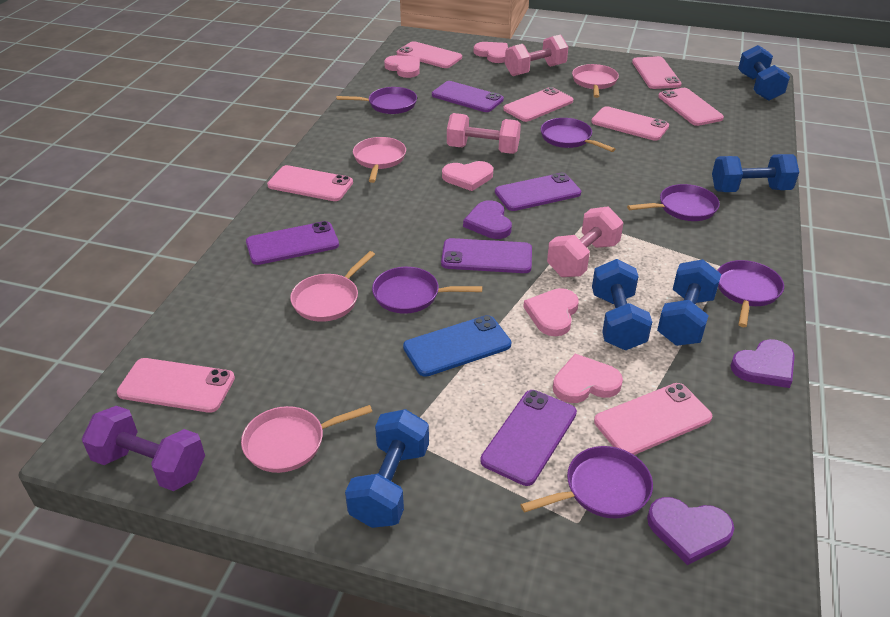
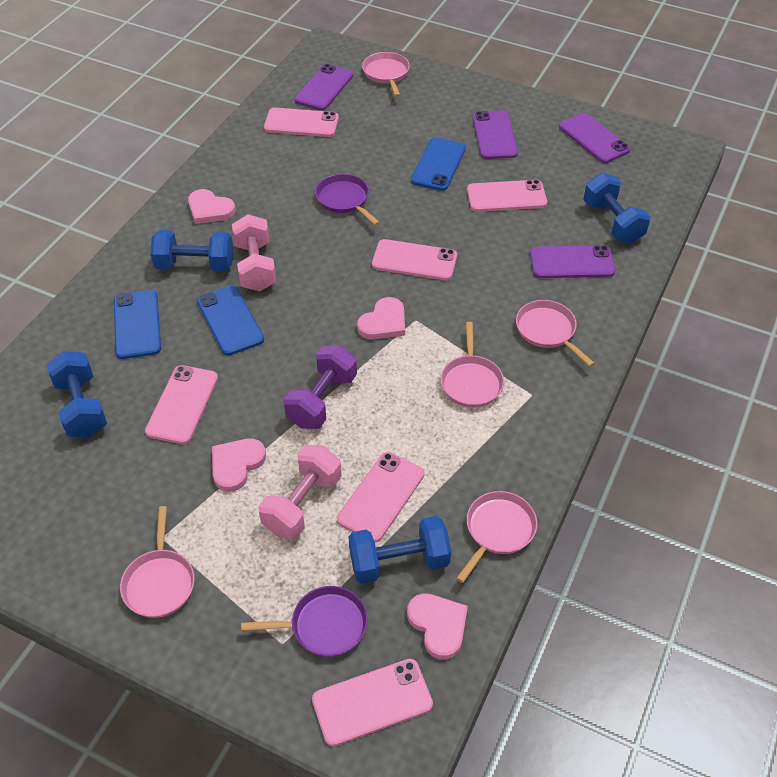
blue dumbbell: [345,409,429,528] [592,259,652,350] [657,259,721,346] [712,154,799,192] [738,45,790,101] = 5 -> [46,351,107,437] [150,230,233,272] [349,516,451,584] [583,173,651,243] = 4
blue phone: [403,315,511,377] = 1 -> [114,290,161,359] [197,286,264,356] [411,137,466,191] = 3
pink dumbbell: [447,113,521,154] [505,35,568,76] [547,206,624,277] = 3 -> [232,214,276,291] [258,445,342,539] = 2
pink heart: [384,55,420,78] [442,161,493,191] [474,42,508,63] [523,288,579,336] [553,354,623,403] = 5 -> [188,189,236,224] [212,438,266,492] [357,297,405,340] [407,593,468,660] = 4
pink pan: [241,405,372,473] [290,251,375,322] [353,137,406,183] [572,64,619,98] = 4 -> [120,506,195,618] [362,52,410,97] [440,322,504,408] [456,491,537,583] [516,300,595,367] = 5
pink phone: [117,358,235,413] [267,165,353,201] [397,41,462,68] [503,87,573,122] [591,106,669,141] [594,383,712,455] [632,56,682,89] [658,88,724,126] = 8 -> [145,365,218,444] [264,108,339,137] [312,659,433,746] [337,452,424,542] [372,239,457,280] [467,180,547,212] = 6
purple heart: [463,200,512,239] [647,497,734,565] [731,339,795,388] = 3 -> none = 0
purple pan: [337,87,417,114] [372,267,482,314] [520,446,653,518] [541,118,616,152] [627,184,720,221] [717,260,784,327] = 6 -> [241,586,368,657] [315,174,380,226] = 2
purple phone: [246,221,339,265] [432,81,504,112] [441,238,532,273] [480,390,577,486] [495,173,581,211] = 5 -> [294,64,353,110] [473,110,518,159] [530,245,615,278] [559,113,631,163] = 4

